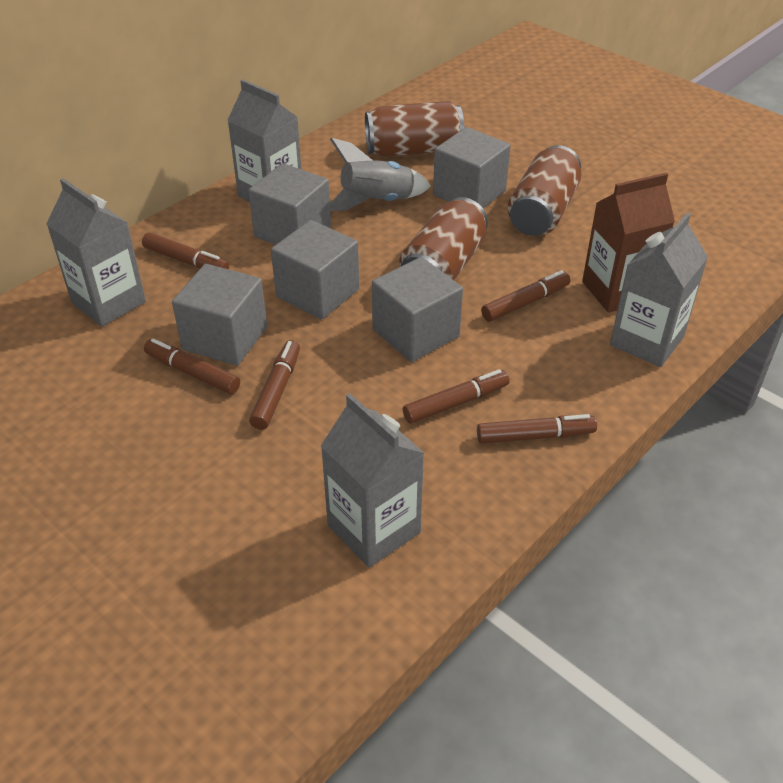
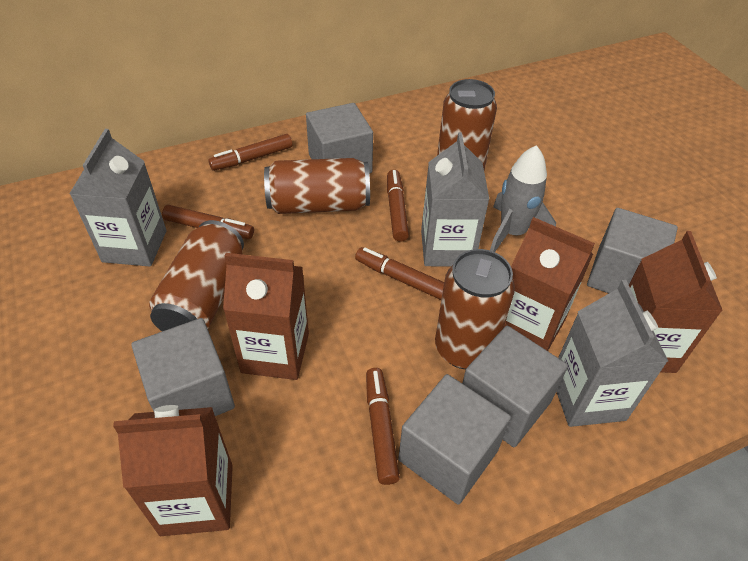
brown can: [365,101,464,157] [399,197,488,280] [508,145,582,236] = 3 -> [149,220,244,331] [264,158,370,214] [435,249,515,369] [437,79,497,170] = 4
brown carton: [582,173,675,313] = 1 -> [113,405,233,536] [223,253,309,380] [504,217,595,351] [629,231,723,373] = 4
brown marker: [142,233,229,269] [144,338,240,394] [249,340,300,430] [403,369,510,424] [477,414,597,444] [481,270,570,322] = 6 -> [162,205,254,239] [208,134,292,171] [355,247,444,300] [366,368,400,485] [387,170,409,242] = 5
grey carton: [46,178,146,327] [227,79,301,202] [321,393,424,568] [610,213,708,367] = 4 -> [69,129,167,267] [421,132,489,266] [556,280,668,427] = 3

